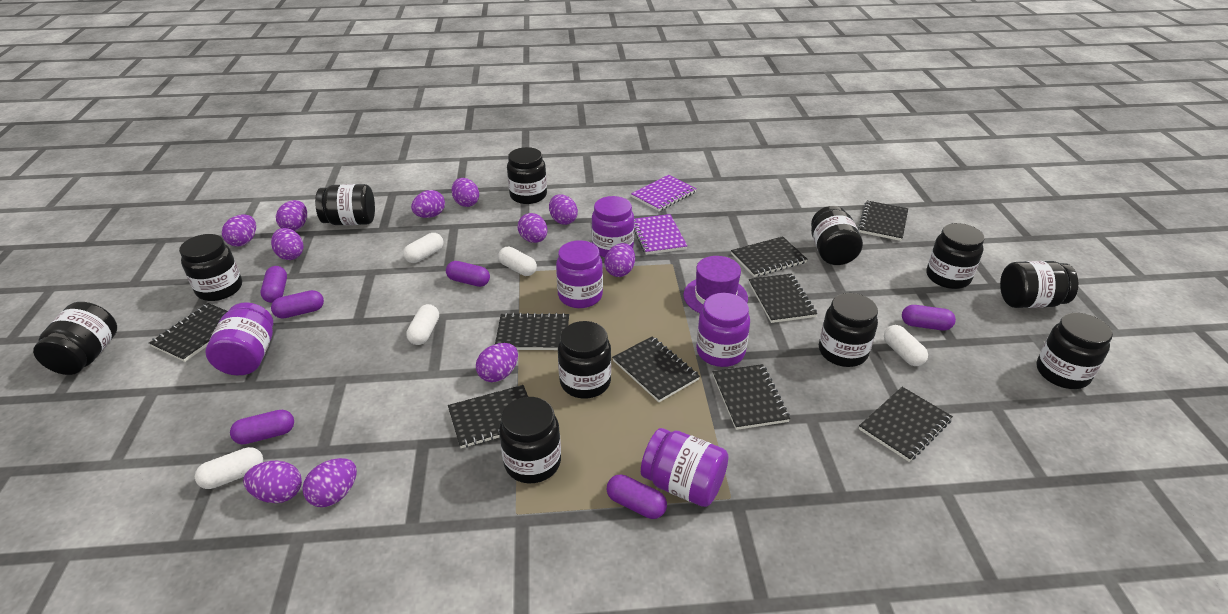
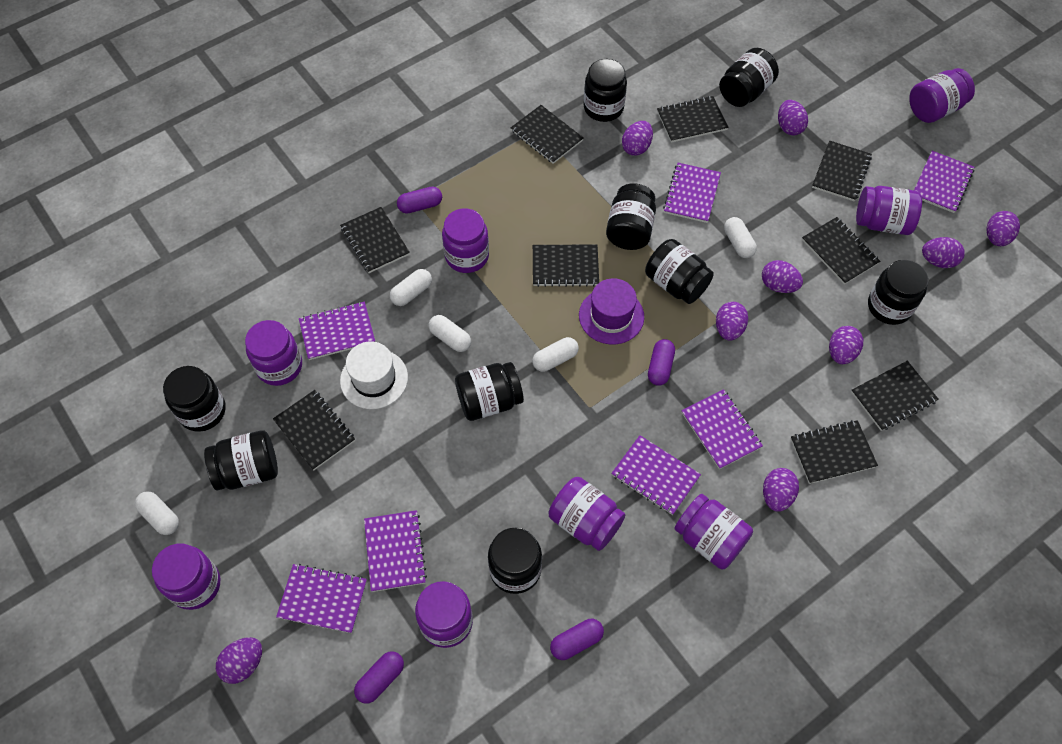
black jar: [33,302,117,375] [179,234,242,301] [315,184,375,225] [499,397,561,483] [507,147,547,204] [558,321,611,398] [811,206,863,265] [819,293,878,367] [926,223,985,289] [1000,261,1078,308] [1036,313,1113,389] = 11 -> [163,366,226,432] [204,430,278,491] [455,362,524,421] [488,528,542,594] [584,59,627,122] [606,183,656,250] [645,239,714,304] [719,48,779,107] [868,260,929,325] = 9
purple capsule: [230,410,294,444] [261,266,287,303] [271,290,324,319] [446,261,490,287] [607,475,667,519] [902,305,956,330] = 6 -> [354,651,404,704] [397,187,442,214] [550,619,604,660] [648,339,675,386] = 4
purple egg: [222,214,256,247] [243,461,302,503] [271,228,304,260] [276,200,307,231] [302,458,357,507] [411,190,445,218] [452,178,479,207] [476,343,518,382] [518,213,548,243] [549,194,578,225] [604,243,635,277] = 11 -> [216,637,262,684] [622,121,653,156] [716,302,748,341] [762,260,803,293] [763,468,799,512] [778,100,808,136] [829,326,863,364] [922,237,965,268] [986,211,1020,246] = 9
purple jar: [205,302,273,375] [556,240,603,308] [592,196,634,258] [641,428,728,507] [696,293,750,367] = 5 -> [152,544,220,610] [245,320,302,386] [415,581,473,648] [442,208,489,273] [548,477,625,551] [674,494,753,570] [856,186,922,235] [909,68,975,123] = 8
purple notebook: [631,175,697,211] [634,214,687,255] = 2 -> [276,564,367,633] [299,302,375,360] [364,510,427,592] [611,435,701,515] [663,163,721,223] [681,389,763,469] [914,151,974,213] = 7
white hat: none = 0 -> [340,341,408,409] = 1

